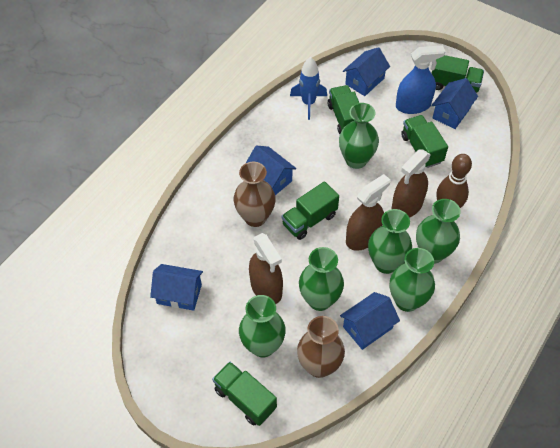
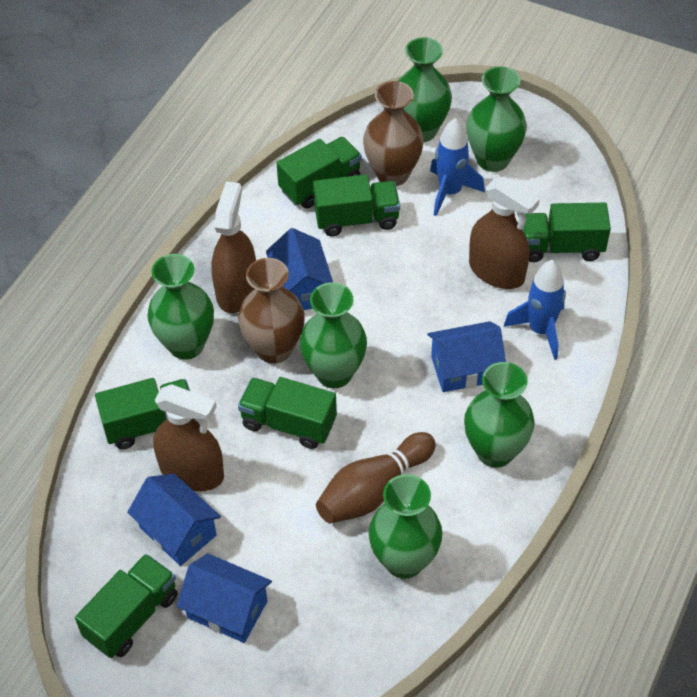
blue house: [150,264,203,311] [245,145,297,195] [340,292,400,350] [343,47,390,96] [431,78,478,129] = 5 -> [127,474,221,566] [177,553,272,643] [266,228,333,310] [427,321,506,392] = 4
blue rocket: [290,57,327,120] = 1 -> [430,118,485,216] [504,260,566,360] = 2
blue spray bottle: [396,45,445,114] = 1 -> none = 0
green truck: [212,362,277,426] [282,181,339,240] [328,85,359,134] [401,115,448,168] [431,55,484,93] = 5 -> [75,554,178,658] [95,378,190,449] [238,377,337,449] [277,137,362,209] [313,174,400,236] [522,203,611,262] = 6

